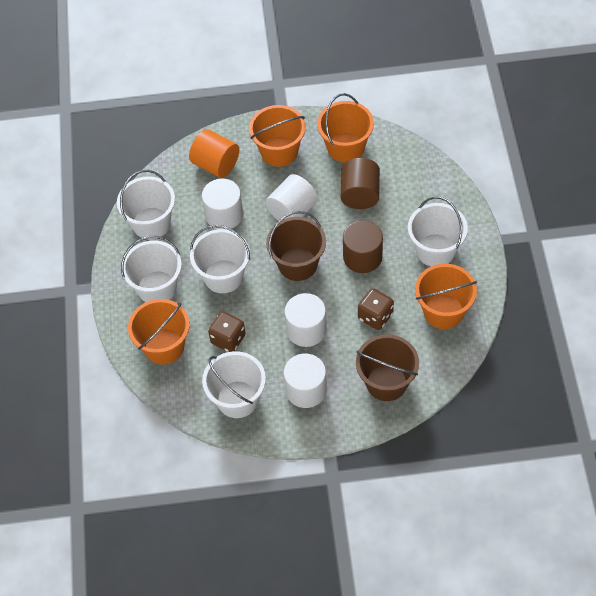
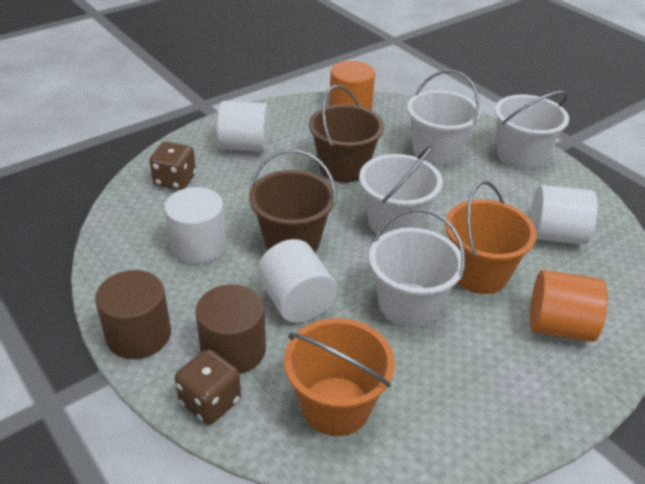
orange bucket: [128,299,190,365] [249,105,306,167] [317,93,374,163] [415,264,477,329] = 4 -> [284,318,395,436] [445,181,537,294] = 2
orange cylinder: [189,129,239,178] = 1 -> [329,61,375,110] [530,270,608,342] = 2
white bucket: [117,170,175,239] [121,236,182,302] [190,225,250,293] [202,351,266,418] [408,196,468,266] = 5 -> [359,146,443,236] [369,208,465,328] [407,70,480,165] [495,91,569,170] = 4

